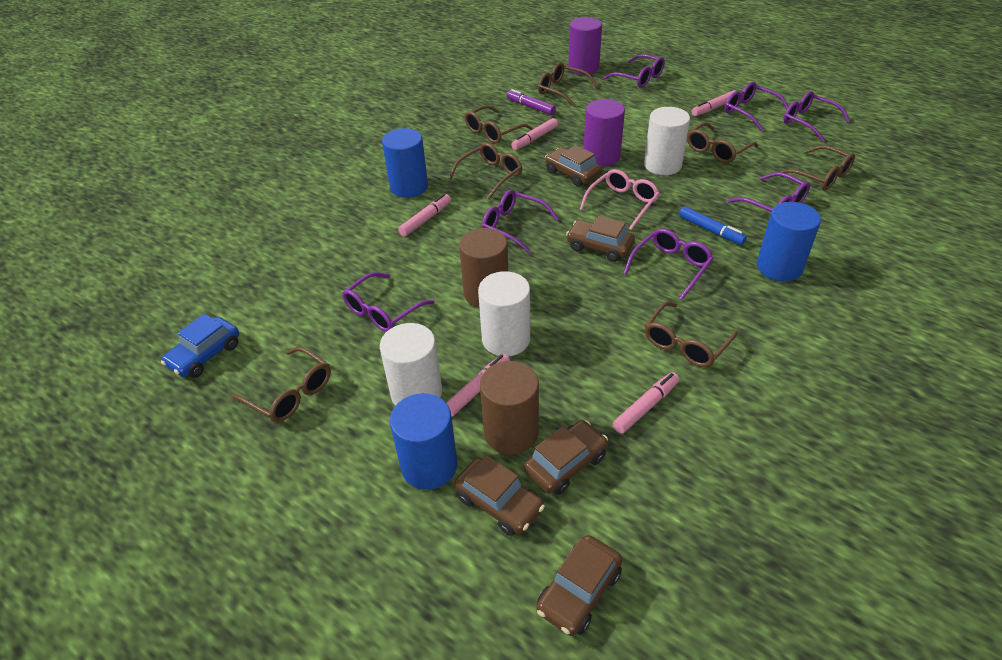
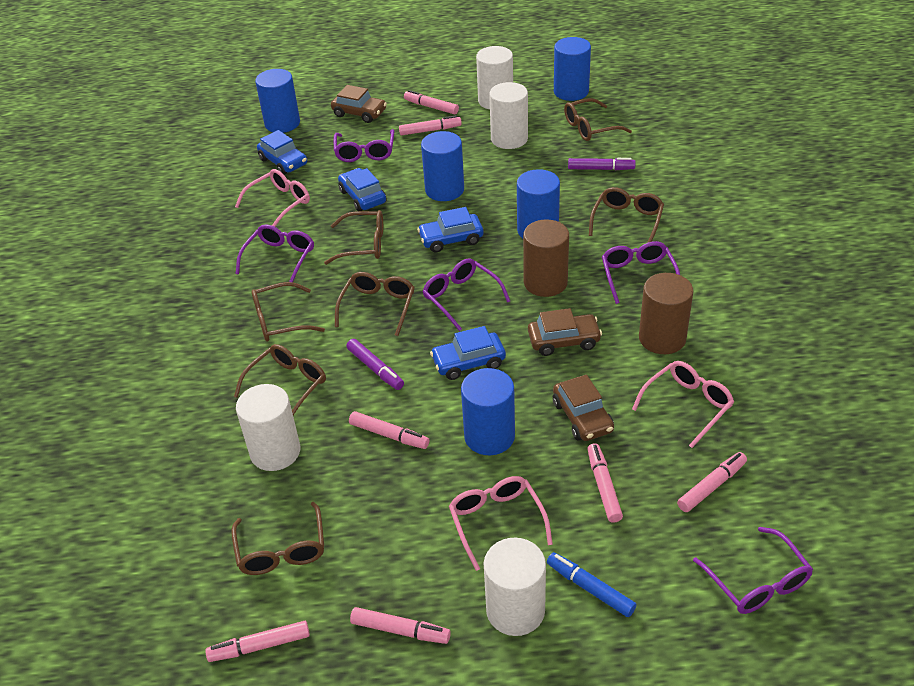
blue car: [161,314,239,378] = 1 -> [257,130,307,175] [338,168,387,211] [417,207,484,253] [430,326,506,380] = 4
blue cylinder: [382,128,428,198] [390,393,458,490] [757,202,821,282] = 3 -> [255,69,300,133] [421,131,464,201] [461,368,515,455] [517,169,560,239] [554,37,591,101] = 5
brown car: [454,455,545,536] [524,420,608,495] [536,535,622,636] [545,145,602,187] [566,216,635,262] = 5 -> [331,85,387,123] [528,308,602,356] [553,374,614,441] = 3
pink glasses: [580,169,660,230] = 1 -> [235,169,310,227] [449,476,553,571] [632,361,734,448] = 3
pink marker: [398,194,451,237] [446,354,510,416] [511,118,558,150] [613,372,679,434] [692,90,735,116] = 5 -> [205,621,310,662] [349,411,429,449] [350,607,451,644] [399,115,462,135] [404,90,459,114] [587,443,623,523] [677,452,747,512] = 7
purple cylinder: [568,17,602,75] [584,99,625,167] = 2 -> none = 0
purple glasses: [342,272,434,332] [482,190,559,253] [604,54,665,88] [624,229,714,300] [725,82,788,131] [728,172,810,212] [783,91,850,142] = 7 -> [236,224,314,282] [334,129,394,162] [422,258,510,331] [602,241,680,304] [693,527,813,614] = 5
purple marker: [507,89,556,115] = 1 -> [346,339,404,390] [568,158,636,170] = 2
white cylinder: [380,323,442,406] [478,271,530,357] [644,107,690,175] = 3 -> [236,384,300,471] [476,46,513,109] [484,538,546,636] [489,82,528,149] = 4

